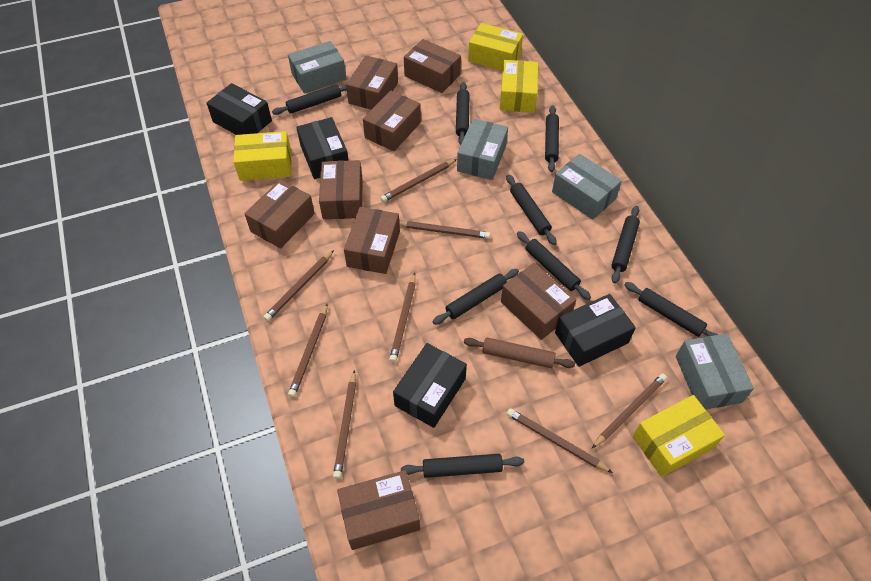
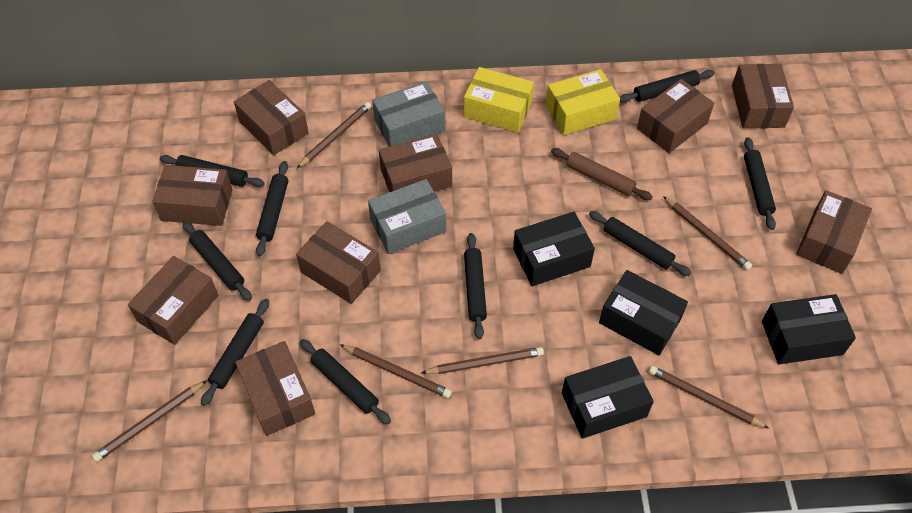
brown box: [245,180,315,248] [319,160,363,219] [337,470,420,550] [344,207,400,274] [346,56,398,110] [363,91,421,151] [404,39,461,93] [501,263,576,340] = 8 -> [128,256,218,345] [152,165,233,226] [234,80,309,155] [235,341,315,436] [296,221,381,304] [379,134,452,192] [637,79,714,153] [732,64,794,129] [796,190,872,274] = 9
brown pencil: [264,250,334,321] [288,303,328,397] [333,370,356,479] [380,159,457,202] [389,273,416,362] [399,221,491,239] [507,408,613,473] [592,374,667,448] = 8 -> [92,380,207,462] [297,102,371,168] [340,344,452,398] [421,347,544,374] [649,365,769,429] [663,196,752,270] = 6
grey box: [288,41,346,94] [457,119,508,180] [552,154,622,220] [676,333,754,410] = 4 -> [368,179,446,254] [372,81,445,147] = 2
yellow box: [233,131,291,181] [468,23,523,71] [500,60,538,113] [633,395,725,477] = 4 -> [464,67,534,132] [546,69,620,135] = 2

